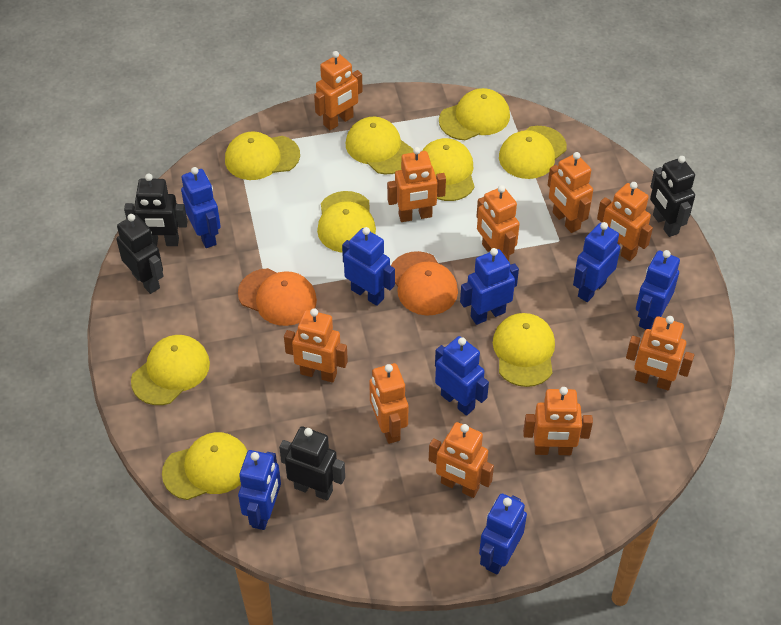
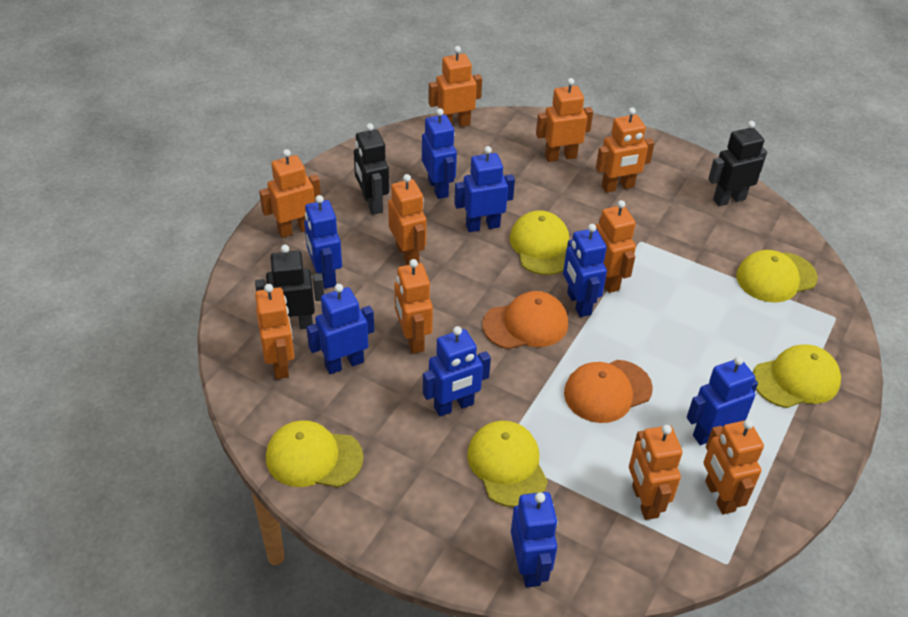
black robot: [116,214,164,294] [124,174,187,246] [279,426,345,501] [650,156,695,237] = 4 -> [255,245,324,329] [354,123,389,215] [708,121,767,206] = 3
yellow cap: [131,335,210,405] [162,432,248,500] [225,132,300,180] [317,191,376,252] [346,117,414,174] [422,138,475,201] [439,88,510,140] [493,313,555,387] [499,126,567,179] = 9 -> [266,420,364,487] [467,421,548,507] [510,211,569,275] [736,250,818,302] [753,344,841,408] = 5

